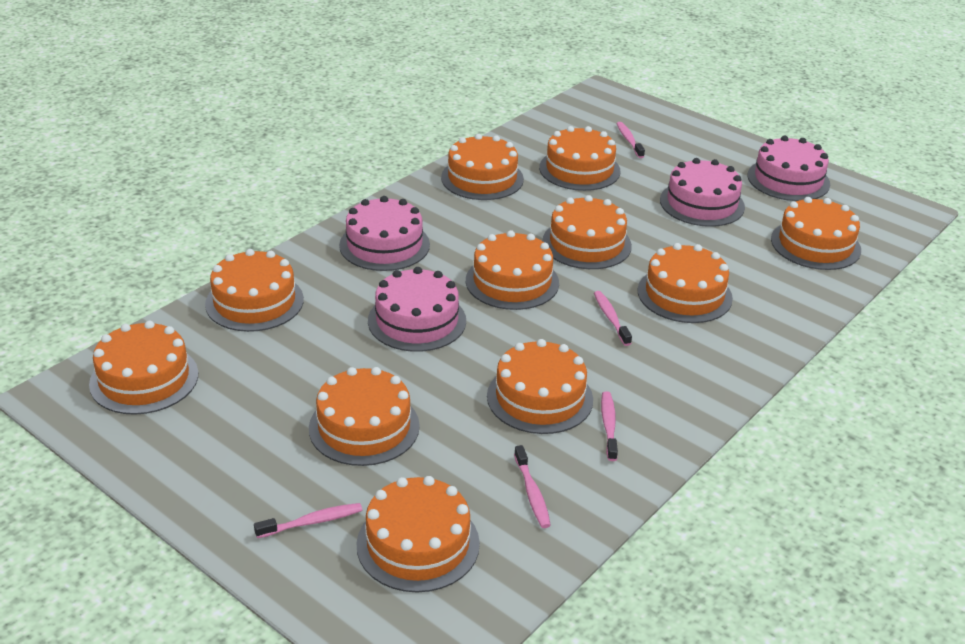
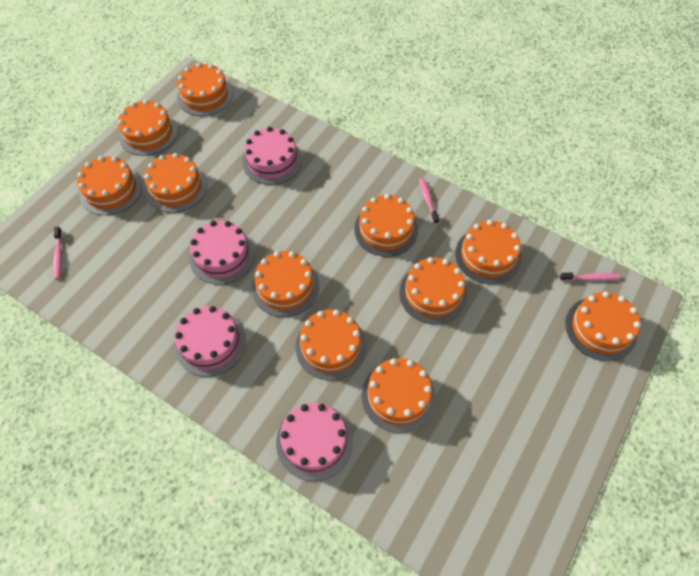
pink toothbrush: [254,503,362,538] [514,445,551,528] [594,291,632,346] [601,391,618,461] [616,122,645,158] = 5 -> [53,226,62,279] [419,178,439,224] [559,273,620,281] = 3

